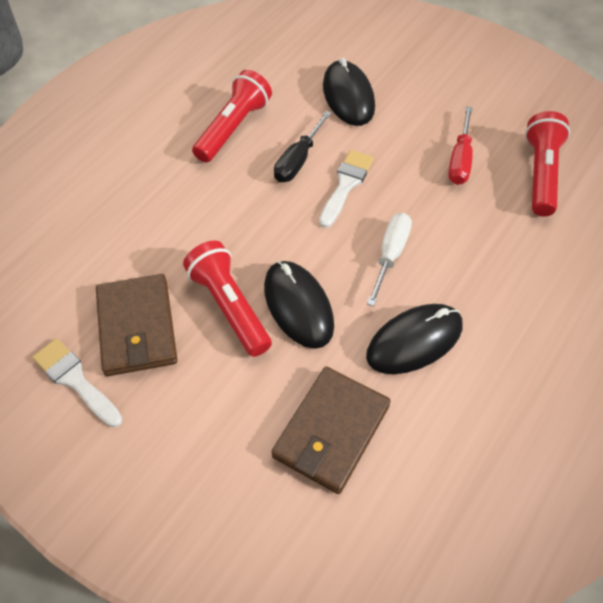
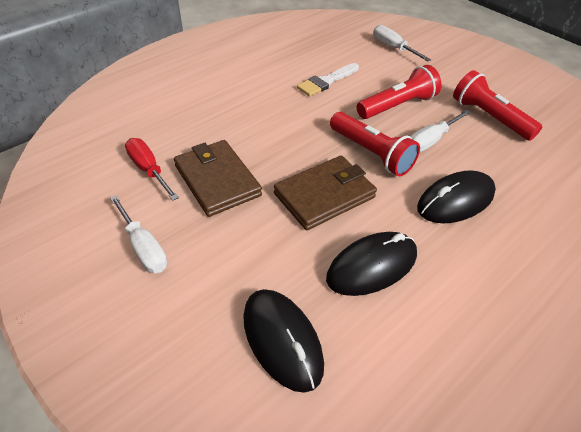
black screwdriver: [274,111,332,182] = 1 -> none = 0
white brush: [32,338,122,427] [319,150,374,228] = 2 -> [297,63,359,96] = 1
white screwdriver: [367,213,412,306] = 1 -> [110,195,167,273] [373,25,431,61] [410,110,471,152] = 3

